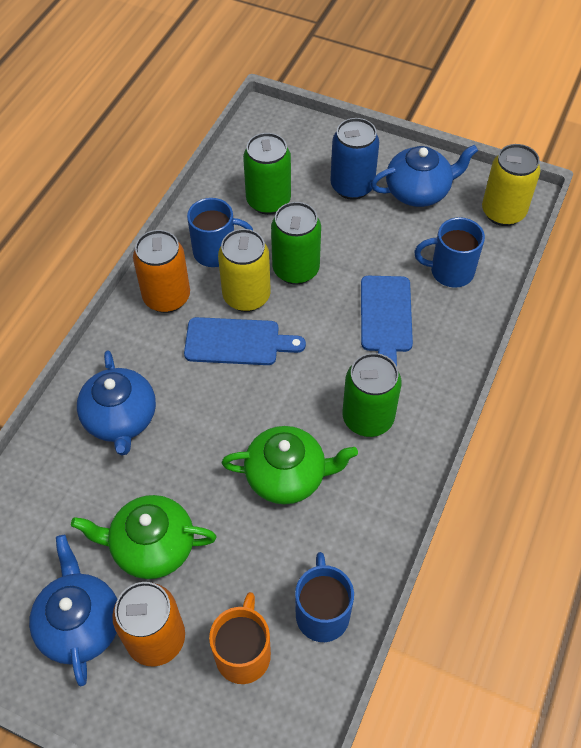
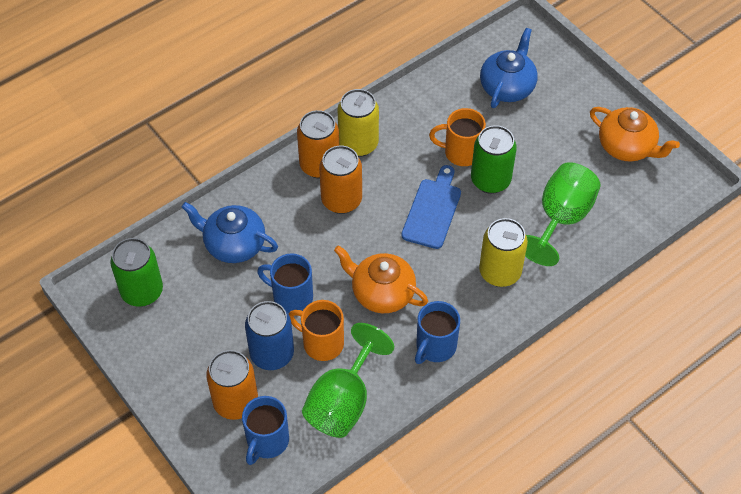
blue cutting board: [184,317,306,365] [361,276,413,366] = 2 -> [401,165,461,249] = 1
blue teapot: [29,535,117,686] [77,350,156,455] [371,145,478,207] = 3 -> [182,202,278,263] [480,28,538,108] = 2
green can: [243,133,291,215] [271,202,321,285] [342,353,401,437] = 3 -> [110,238,163,307] [471,125,517,194] = 2
green goblet: none = 0 -> [302,323,394,438] [525,162,601,266] = 2
green teapot: [71,495,216,579] [222,426,358,504] = 2 -> none = 0
orange can: [112,582,185,666] [133,230,190,313] = 2 -> [206,350,258,420] [297,110,339,178] [319,146,362,214] = 3
orange mug: [209,592,271,684] = 1 -> [289,300,344,361] [429,108,486,166] = 2
orange teapot: none = 0 -> [334,245,428,313] [590,107,680,161] = 2

